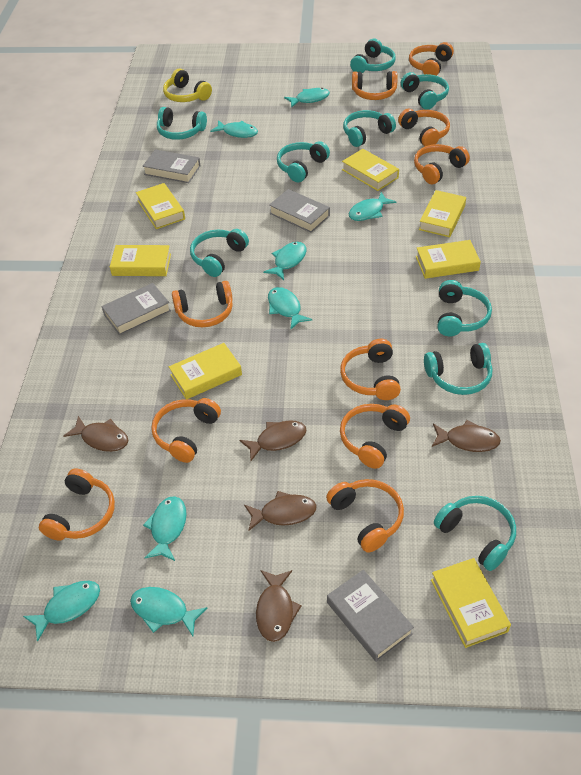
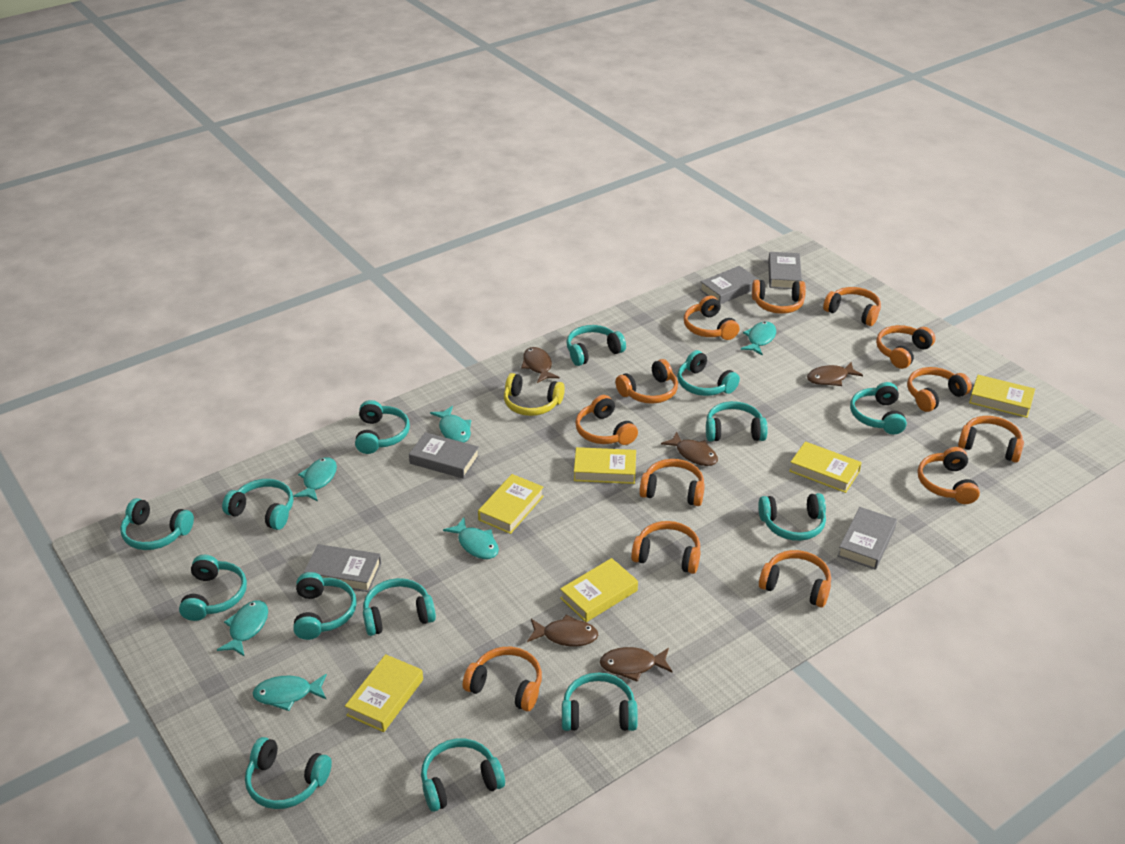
grey book: [102,283,171,335] [142,149,200,183] [269,189,330,233] [327,570,414,662] = 4 -> [304,544,381,592] [409,432,479,479] [700,266,759,304] [768,252,802,289] [838,507,897,570] = 5
orange headphones: [39,468,115,541] [151,398,221,463] [172,281,233,327] [326,479,404,553] [340,339,401,400] [340,404,410,469] [352,71,398,100] [398,109,450,146] [409,42,454,76] [414,144,470,184] = 10 -> [463,647,542,711] [575,395,638,445] [615,359,678,404] [631,521,701,574] [639,459,705,506] [684,296,740,340] [752,280,806,314] [759,550,831,607] [823,287,881,326] [876,325,935,369] [907,367,972,412] [918,447,980,504] [958,416,1024,463] = 13
turquoise fish: [23,581,100,642] [130,587,207,636] [143,496,187,561] [210,120,258,138] [264,242,307,280] [268,287,312,329] [284,88,330,108] [349,192,396,221] = 8 -> [217,600,268,657] [252,674,327,711] [293,457,337,502] [430,406,471,443] [443,517,499,559] [741,322,776,356] = 6
turquoise headphones: [157,107,207,140] [190,229,249,277] [277,141,330,182] [343,110,396,147] [350,39,395,73] [401,72,449,110] [424,343,492,395] [434,496,516,571] [437,280,492,336] = 9 -> [120,498,194,550] [179,555,247,621] [222,479,293,530] [245,737,332,809] [293,572,357,640] [355,400,410,454] [363,578,436,636] [421,738,505,812] [562,672,638,731] [567,325,626,366] [677,350,740,396] [706,401,768,441] [758,493,826,541] [850,382,907,435] = 14
yellow book: [110,245,171,276] [136,183,185,229] [169,343,242,399] [342,149,399,191] [416,240,481,279] [419,190,466,237] [431,558,511,648] = 7 -> [345,654,423,732] [478,474,544,534] [560,558,638,622] [574,447,636,484] [789,441,862,493] [969,375,1035,418] = 6

